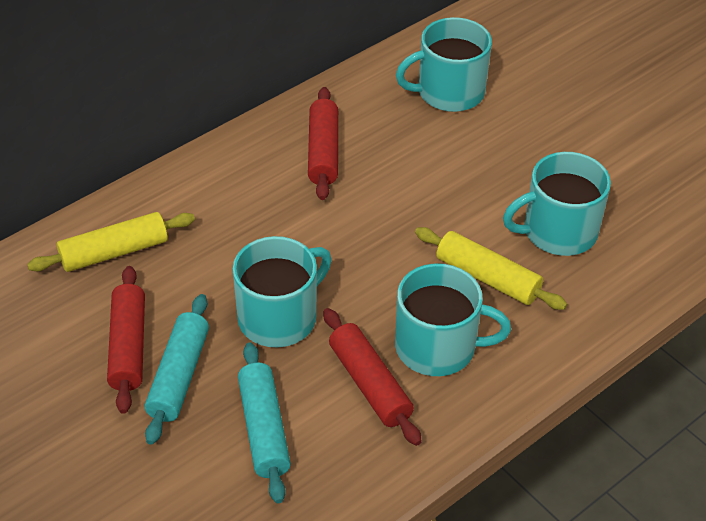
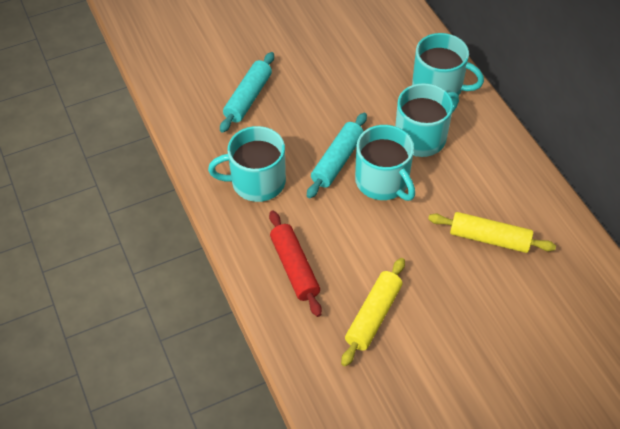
red rolling pin: [107,266,145,414] [308,87,338,200] [323,308,422,446] = 3 -> [269,211,322,317] = 1

